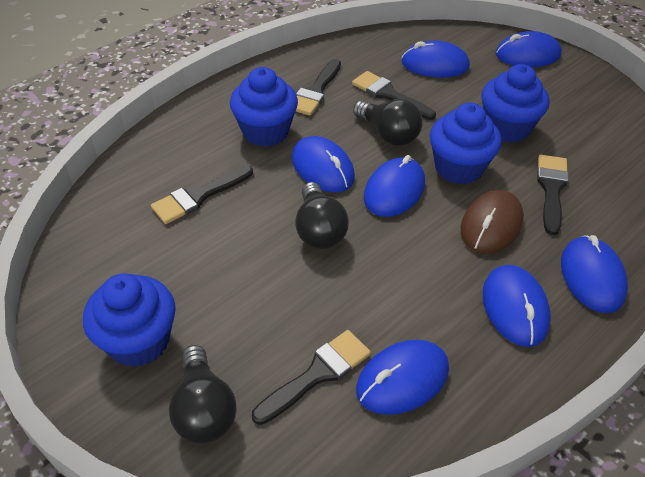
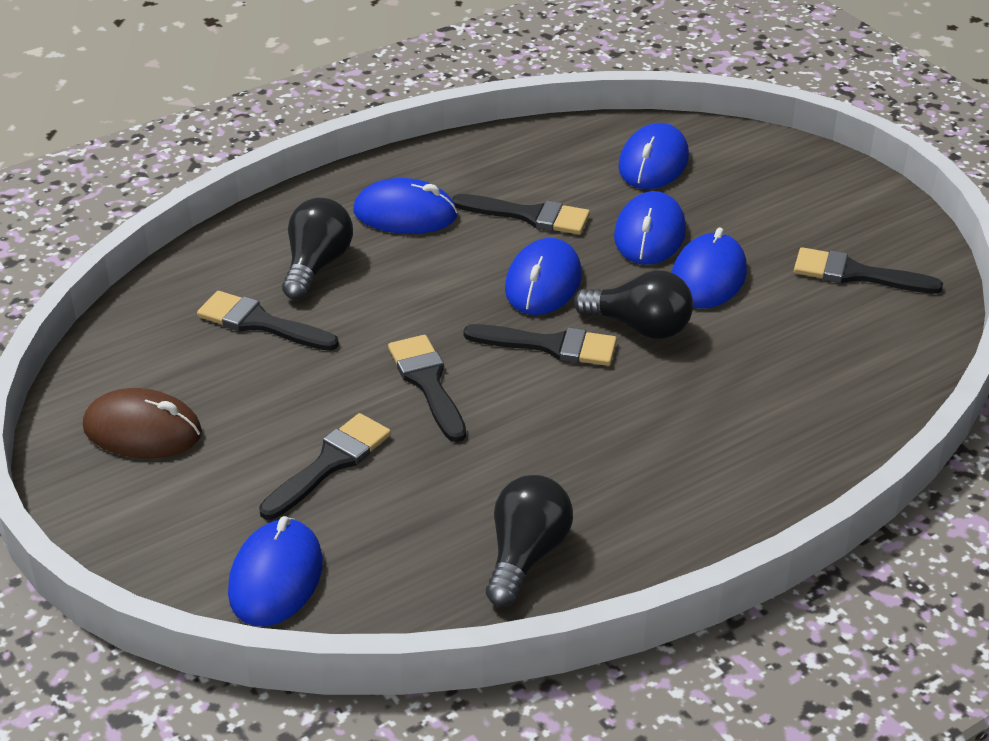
black brush: [151,165,253,224] [252,330,371,425] [296,59,341,116] [352,71,436,120] [537,154,569,235] = 5 -> [197,291,339,351] [259,413,391,520] [388,335,466,442] [452,194,590,234] [464,324,617,366] [794,247,943,294] = 6
blue cupcake: [83,273,176,367] [230,67,298,147] [430,103,502,184] [481,64,549,143] = 4 -> none = 0
blue mouse: [292,136,355,192] [356,340,449,415] [364,155,425,217] [401,40,470,78] [483,265,551,347] [495,31,562,67] [561,235,628,313] = 7 -> [228,516,323,626] [353,178,457,234] [505,238,582,315] [614,191,686,265] [618,123,689,189] [671,228,747,309] = 6

